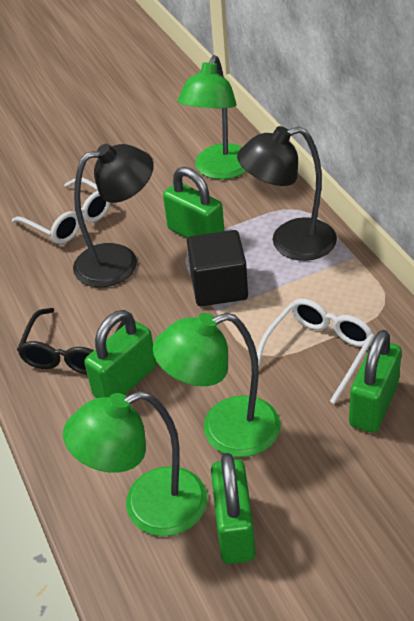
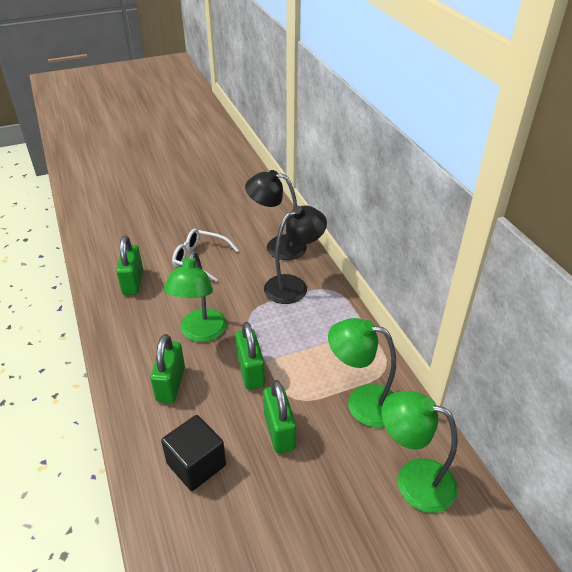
black glasses: [17,308,125,375] = 1 -> none = 0
white glasses: [12,178,110,244] [257,299,375,404] = 2 -> [172,229,238,281] = 1

